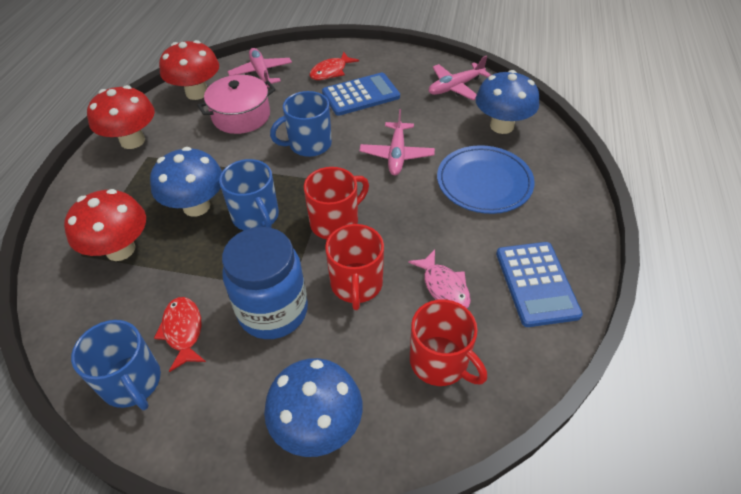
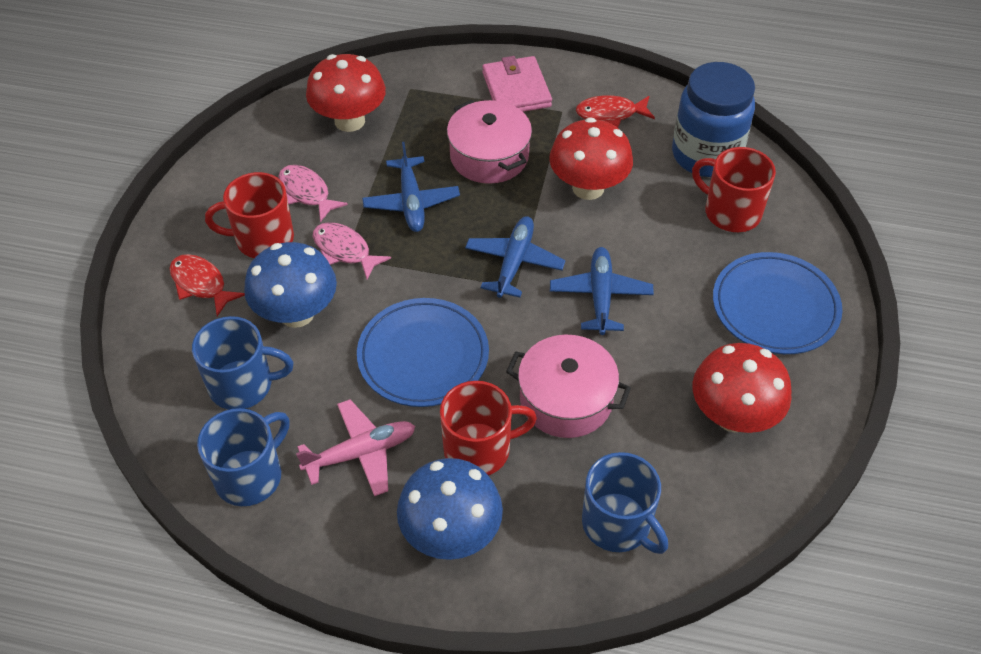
blue calculator: [322,73,400,116] [496,242,583,327] = 2 -> none = 0
blue mushroom: [150,147,222,217] [264,358,363,457] [476,70,539,134] = 3 -> [244,242,337,328] [397,458,503,560] = 2
blue plane: none = 0 -> [362,142,460,232] [465,216,566,298] [550,247,654,335] = 3
blue plate: [437,145,535,214] = 1 -> [357,298,489,407] [713,252,843,354] = 2
pink fish: [408,250,471,308] = 1 -> [278,165,348,222] [313,222,391,280] = 2
pink plane: [228,48,292,88] [359,109,435,175] [429,56,491,100] = 3 -> [296,399,415,497] = 1
pink pot: [197,75,276,134] = 1 -> [447,100,532,184] [506,335,631,438] = 2
pink wallet: none = 0 -> [482,56,552,112] = 1

